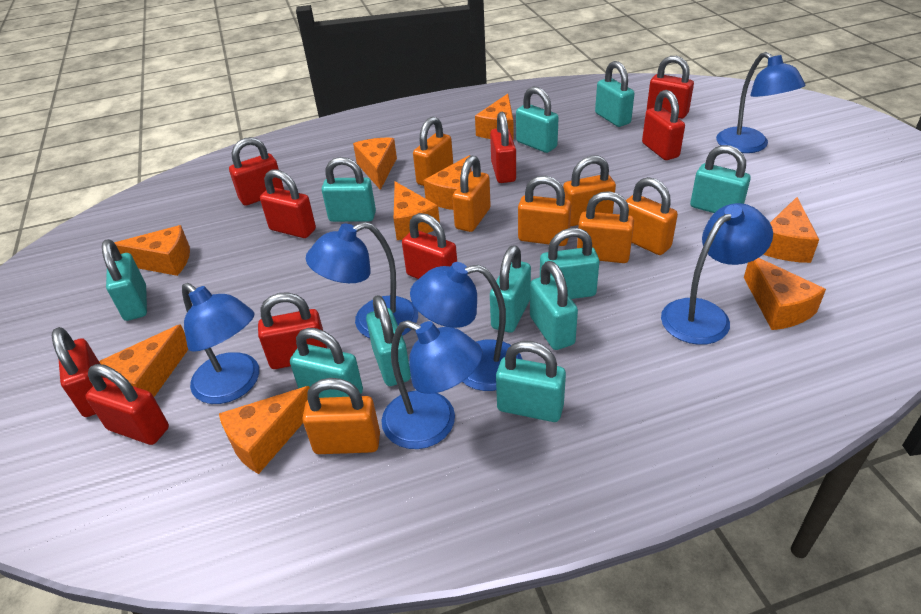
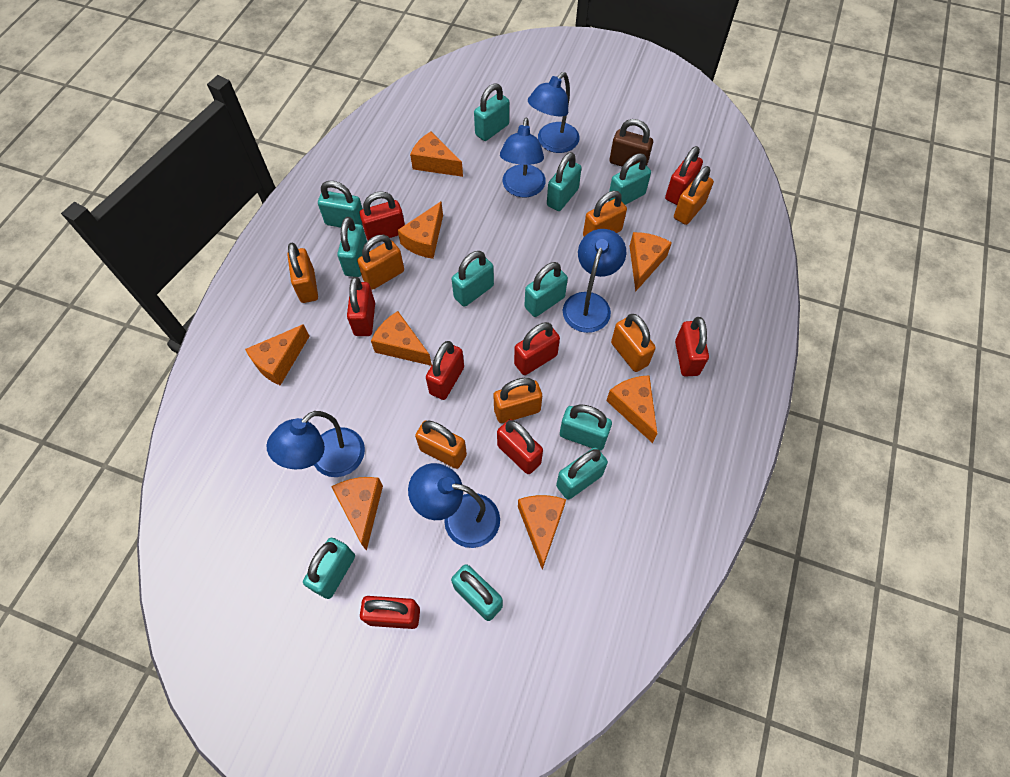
blue lamp: [182,283,259,404] [306,222,418,338] [381,320,483,449] [410,262,523,391] [661,203,773,345] [716,52,805,153] = 6 -> [266,411,365,477] [408,463,500,548] [500,117,546,197] [528,72,580,153] [563,229,626,333] = 5
brown padlock: none = 0 -> [609,119,653,167] = 1
orange cheese: [99,324,188,397] [114,225,190,276] [219,386,310,474] [353,138,397,190] [394,182,440,240] [423,155,472,210] [475,94,514,140] [744,258,826,330] [763,197,819,263] = 9 -> [245,324,309,385] [331,477,383,551] [371,311,432,366] [398,201,443,259] [410,131,463,177] [518,495,566,570] [606,375,657,443] [630,232,672,291] = 8
red padlock: [52,327,105,417] [85,364,169,445] [229,137,284,206] [258,292,327,369] [260,170,316,238] [402,213,457,279] [490,112,516,183] [642,90,685,160] [647,56,694,119] = 9 -> [347,277,375,336] [360,191,405,240] [360,596,420,629] [426,341,464,400] [497,419,543,474] [514,322,560,375] [665,146,703,205] [675,317,709,377] = 8

